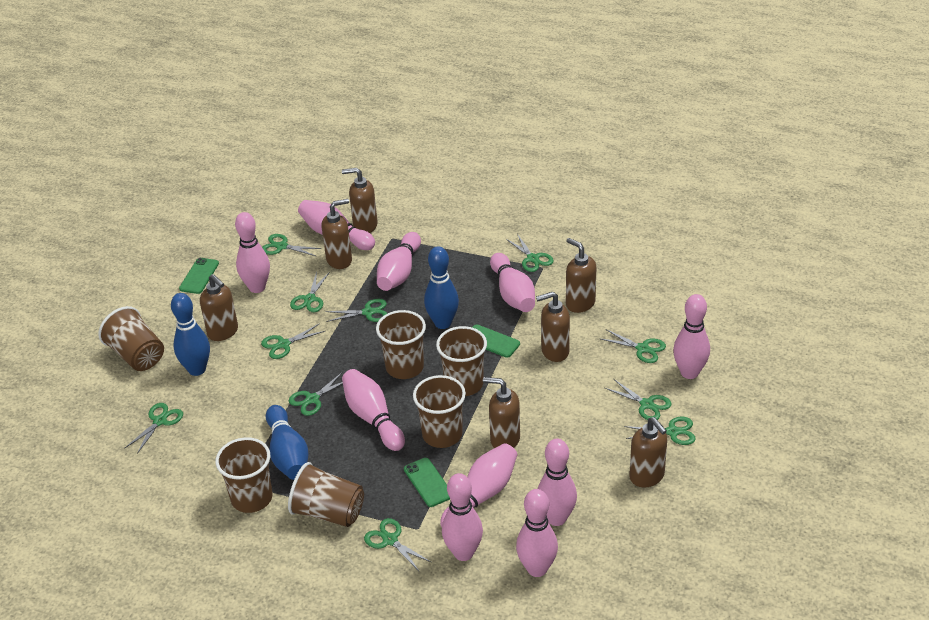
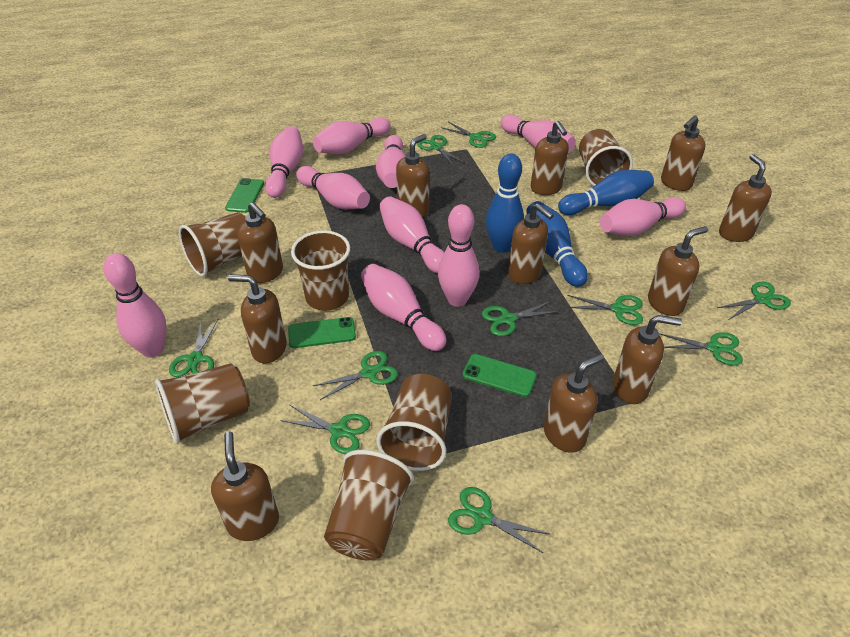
brown soap dispenser: [200,274,238,341] [321,199,352,269] [342,168,378,233] [483,377,520,448] [536,292,570,362] [566,238,596,313] [629,417,667,487] = 7 -> [211,431,279,541] [228,274,287,364] [237,202,283,283] [396,134,429,217] [508,203,554,284] [531,121,569,195] [544,353,604,453] [613,315,682,404] [648,226,708,316] [661,116,706,191] [719,154,772,242] = 11
green scissors: [125,403,183,454] [261,323,325,359] [262,234,322,256] [289,372,343,416] [290,271,330,312] [325,299,388,322] [364,518,431,571] [506,234,554,272] [599,329,666,363] [605,379,672,420] [624,417,696,445] = 11 -> [169,319,218,377] [280,405,370,454] [313,351,398,400] [417,135,464,167] [441,122,496,148] [448,487,549,553] [482,301,560,336] [566,295,643,325] [659,332,743,366] [717,282,791,319] = 10

